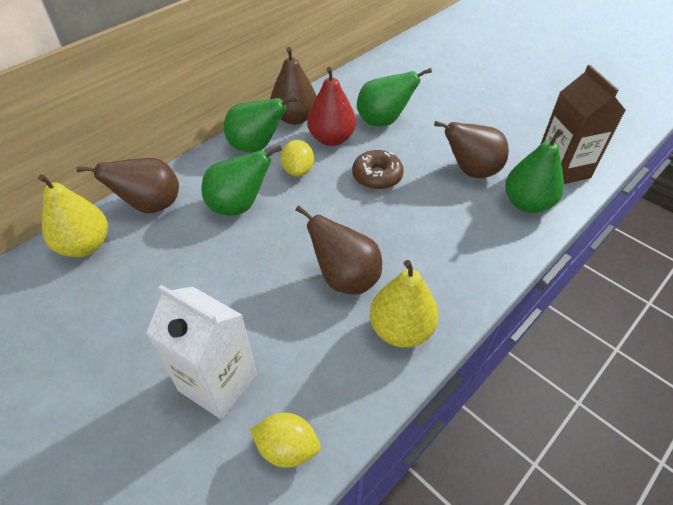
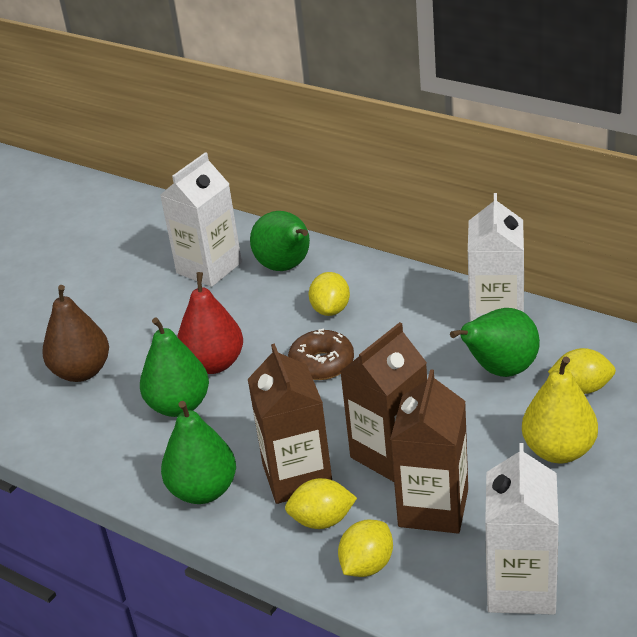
brown carton: [541,65,626,184] = 1 -> [248,343,332,504] [340,322,427,482] [390,369,468,534] = 3
brown pear: [76,158,179,213] [270,47,317,125] [295,205,382,295] [434,121,509,178] = 4 -> [42,285,109,382] = 1
white carton: [146,285,257,419] = 1 -> [160,152,242,287] [468,193,524,322] [485,443,559,615] = 3
yellow lemon: [250,413,321,468] [281,140,314,177] = 2 -> [285,478,357,529] [309,272,350,316] [338,519,393,577] [548,348,616,394] = 4
yellow pear: [38,174,108,257] [370,260,439,347] = 2 -> [522,357,598,463] = 1

